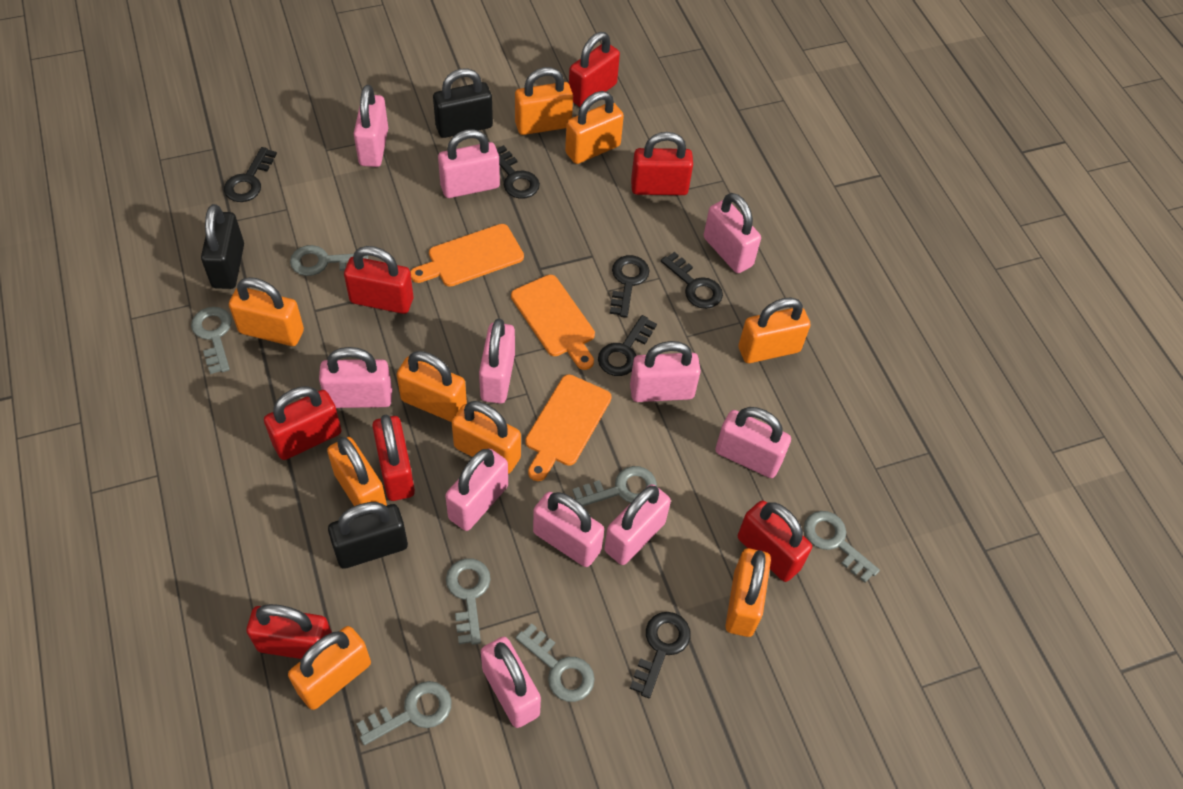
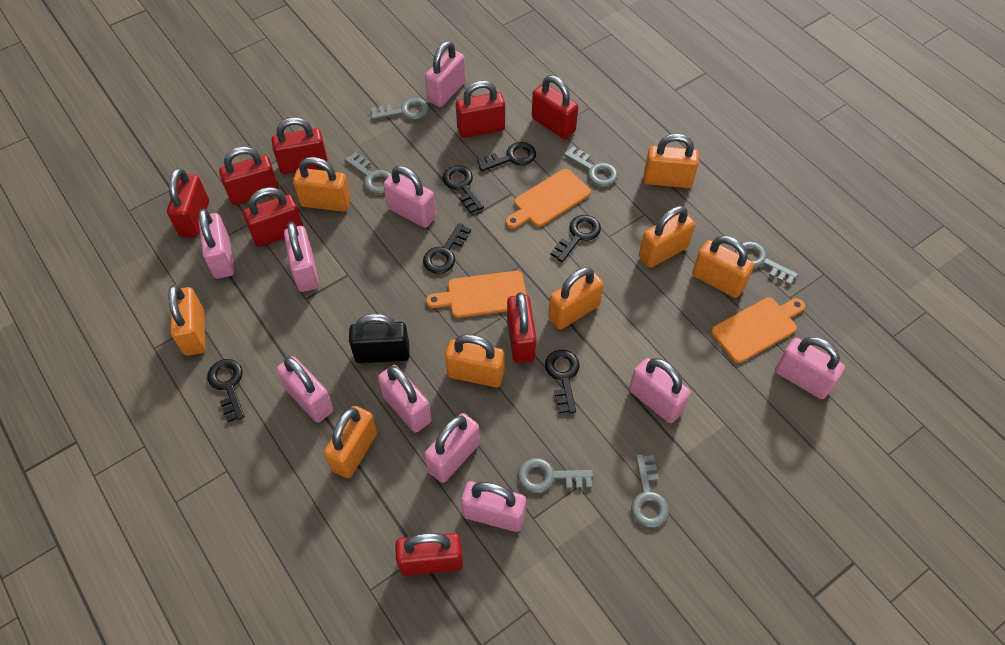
black padlock: [201,204,244,289] [328,502,408,569] [433,68,493,138] = 3 -> [349,313,410,363] = 1
grey key: [191,307,232,374] [290,245,368,276] [357,681,452,745] [446,558,491,645] [515,623,595,702] [572,466,657,506] [804,511,880,583] = 7 -> [345,152,391,194] [371,98,429,120] [518,458,593,493] [564,146,618,187] [631,455,669,528] [735,241,798,285] = 6
orange padlock: [229,277,304,346] [288,626,371,710] [327,437,387,506] [397,351,467,422] [452,401,521,474] [515,67,573,135] [565,91,624,164] [725,548,771,637] [738,297,811,363] = 9 -> [168,285,205,356] [293,157,351,212] [324,406,377,478] [445,334,504,387] [548,267,604,330] [639,206,695,268] [644,134,699,188] [692,235,754,298] = 8
pink padlock: [319,347,392,408] [354,85,388,167] [438,129,500,198] [445,449,508,531] [479,319,515,404] [481,637,541,728] [533,492,604,567] [604,484,671,565] [630,341,701,402] [704,193,761,273] [715,407,791,478] = 11 -> [198,209,234,279] [276,356,334,422] [284,222,319,292] [378,365,432,433] [383,166,436,228] [424,413,480,483] [425,41,466,107] [461,481,526,532] [629,358,691,423] [775,337,845,399] = 10
red padlock: [246,604,332,659] [264,386,342,460] [344,246,413,314] [372,414,415,501] [569,32,620,107] [631,132,693,195] [738,500,812,582] = 7 -> [167,168,209,238] [219,146,279,205] [243,187,303,247] [271,117,328,174] [395,533,463,576] [456,81,505,138] [507,292,537,363] [532,75,578,139] = 8

